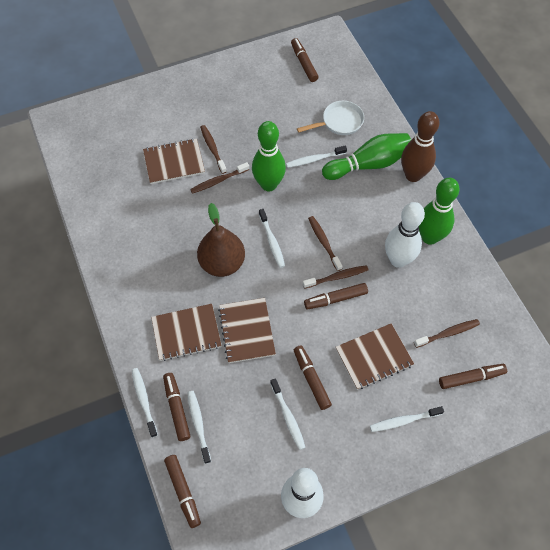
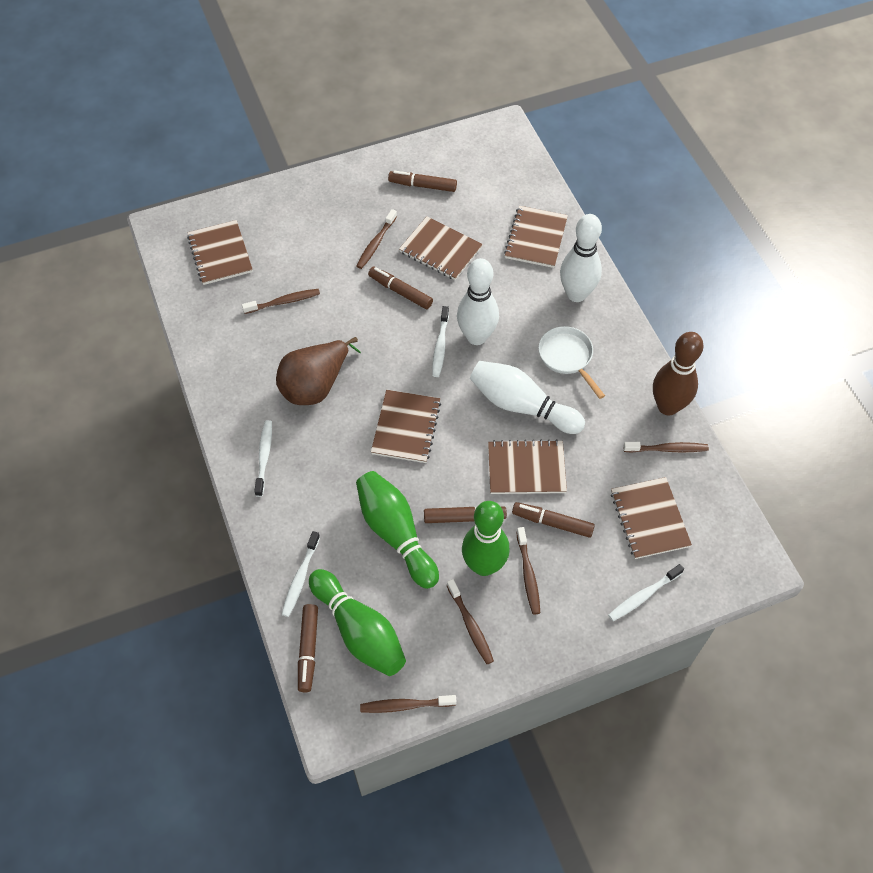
brown marker: [163,373,190,441] [164,455,201,528] [291,38,319,82] [294,345,332,410] [304,283,368,310] [439,364,507,389] = 6 -> [298,604,318,692] [368,266,433,309] [388,171,457,192] [424,506,507,523] [512,502,595,538] = 5
brown notebook: [143,138,205,184] [151,304,222,361] [218,298,276,363] [336,323,414,390] = 4 -> [187,220,253,285] [371,390,441,463] [399,216,483,280] [488,439,567,494] [504,206,568,268] [611,477,692,559] = 6
brown toothbrush: [190,162,249,194] [200,125,227,174] [303,265,368,289] [308,216,343,271] [414,319,480,348] = 5 -> [242,289,320,314] [356,209,397,269] [360,695,457,713] [447,579,494,664] [516,527,540,615] [623,442,709,453] = 6
white bowling pin: [281,468,324,518] [385,202,425,268] = 2 -> [457,258,499,345] [470,361,585,434] [560,214,602,302] = 3
white toothbrush: [132,368,158,438] [188,391,211,464] [259,209,285,268] [270,378,306,450] [286,146,347,168] [370,406,444,432] = 6 -> [254,420,272,497] [281,531,320,617] [432,306,449,377] [608,564,684,621] = 4

